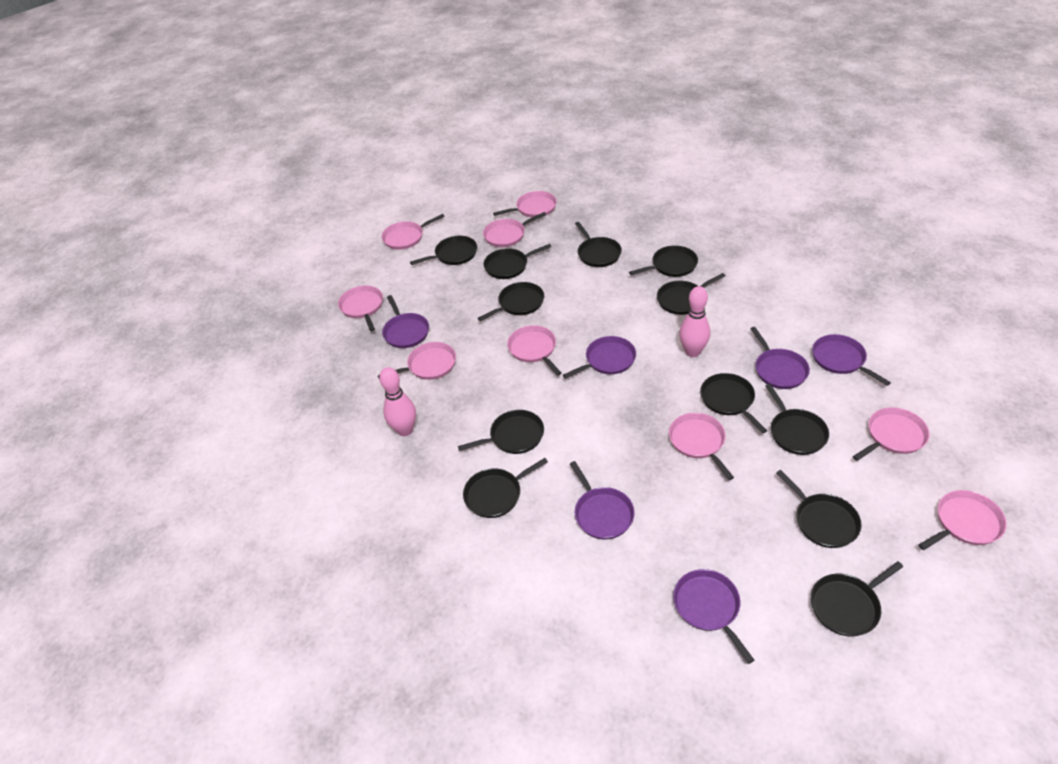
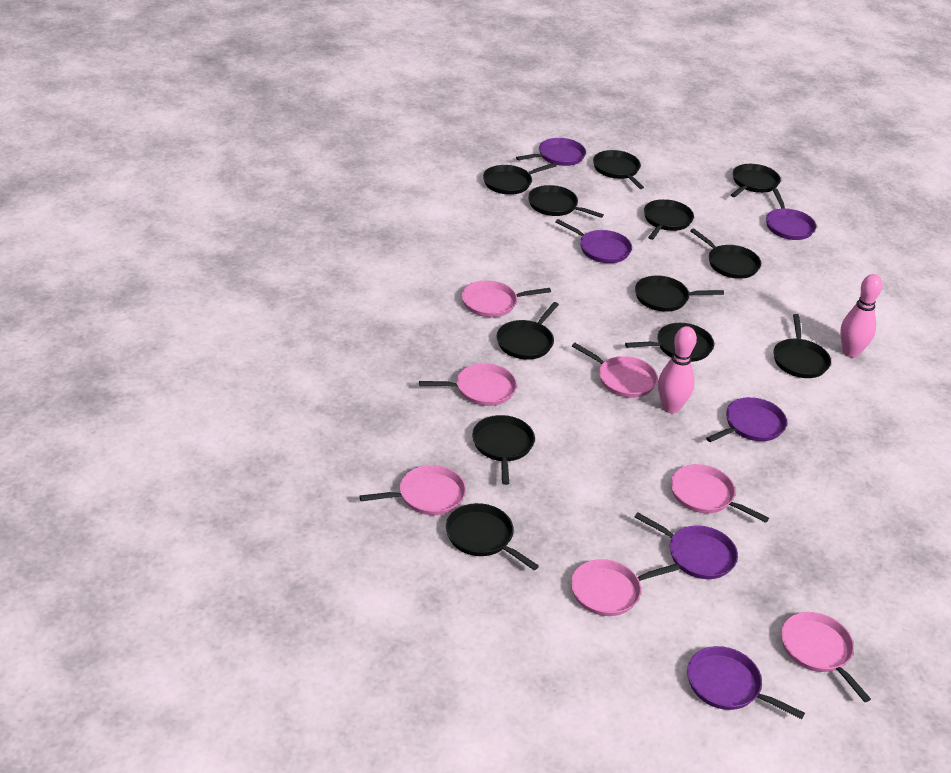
pink pan: [338,285,383,331] [378,342,456,380] [382,214,444,250] [483,212,546,247] [493,191,557,217] [507,325,562,376] [669,413,734,480] [853,407,930,461] [919,490,1007,550] = 9 -> [359,465,466,515] [419,363,517,406] [462,280,551,317] [571,559,680,616] [572,343,658,398] [671,464,769,523] [781,612,871,702] = 7

